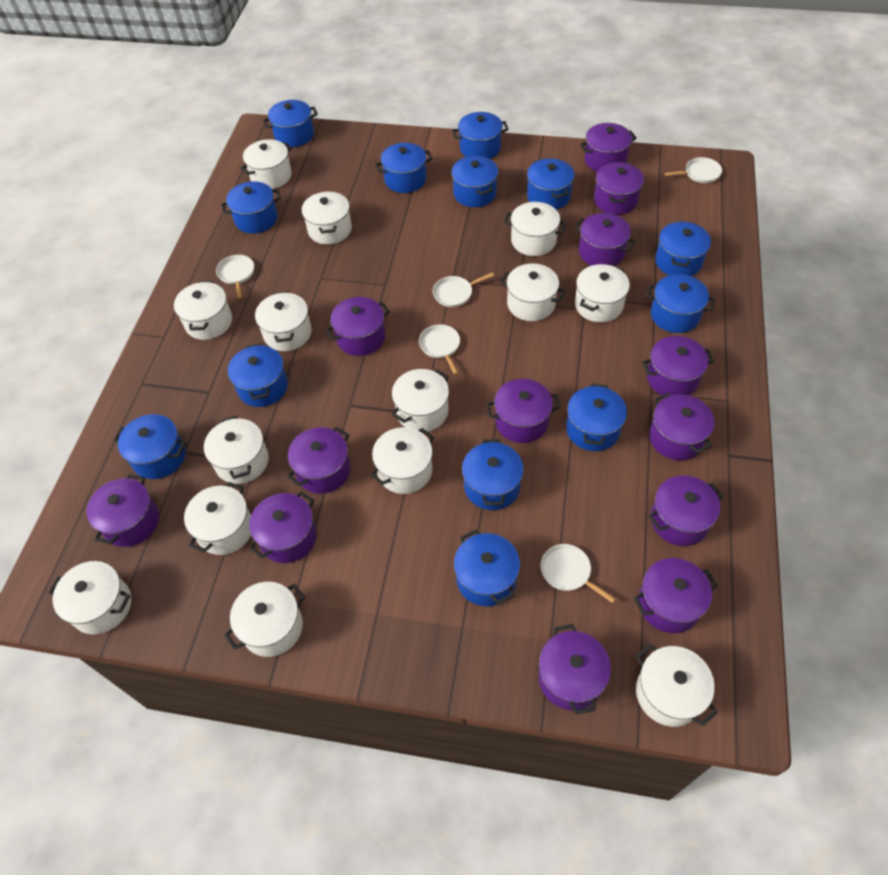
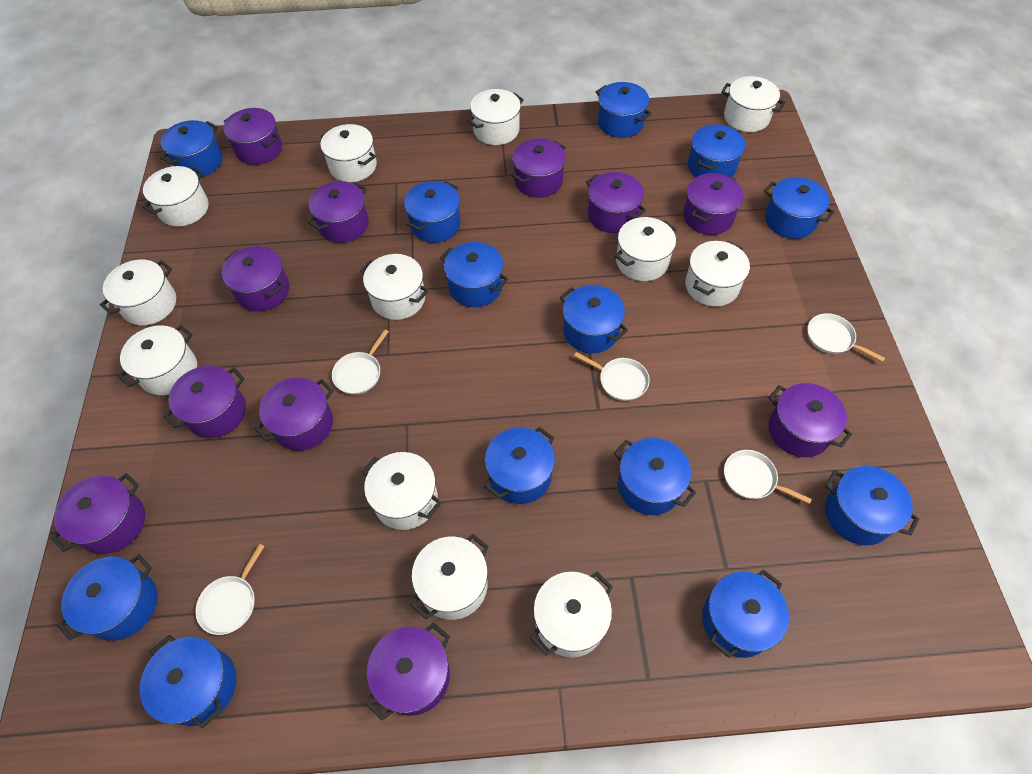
purple pot: [87,474,159,547] [249,491,317,563] [287,427,351,494] [325,297,390,356] [486,379,560,443] [538,624,611,714] [574,213,636,266] [580,123,637,172] [594,162,644,215] [634,558,718,633] [642,336,714,397] [648,476,724,546] [649,393,714,460] = 13 -> [51,473,145,554] [164,366,246,438] [222,246,289,311] [223,108,282,165] [255,378,333,451] [308,181,369,243] [365,622,450,720] [512,138,566,198] [586,172,646,233] [683,173,744,235] [769,383,852,457] = 11
white pot: [48,561,131,634] [174,281,232,340] [184,482,251,555] [204,416,269,484] [224,582,305,657] [240,139,292,189] [255,291,312,351] [302,191,352,245] [370,427,434,494] [391,369,449,432] [500,263,566,321] [504,202,567,256] [575,264,630,322] [636,644,718,727] = 14 -> [100,260,176,325] [117,325,197,395] [142,166,209,227] [320,124,377,182] [360,254,429,320] [362,452,441,530] [410,534,489,620] [467,89,524,145] [530,572,613,658] [615,217,677,281] [685,241,750,307] [721,76,786,132] = 12

